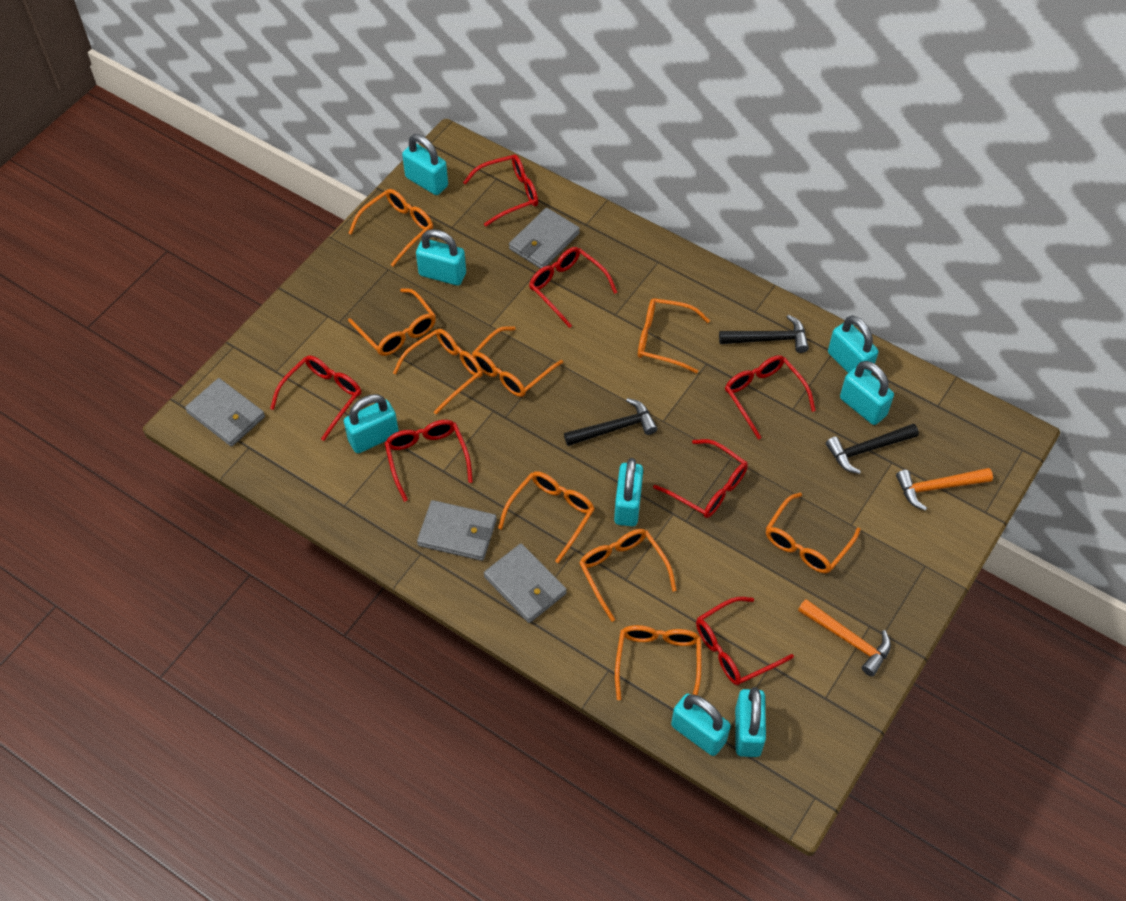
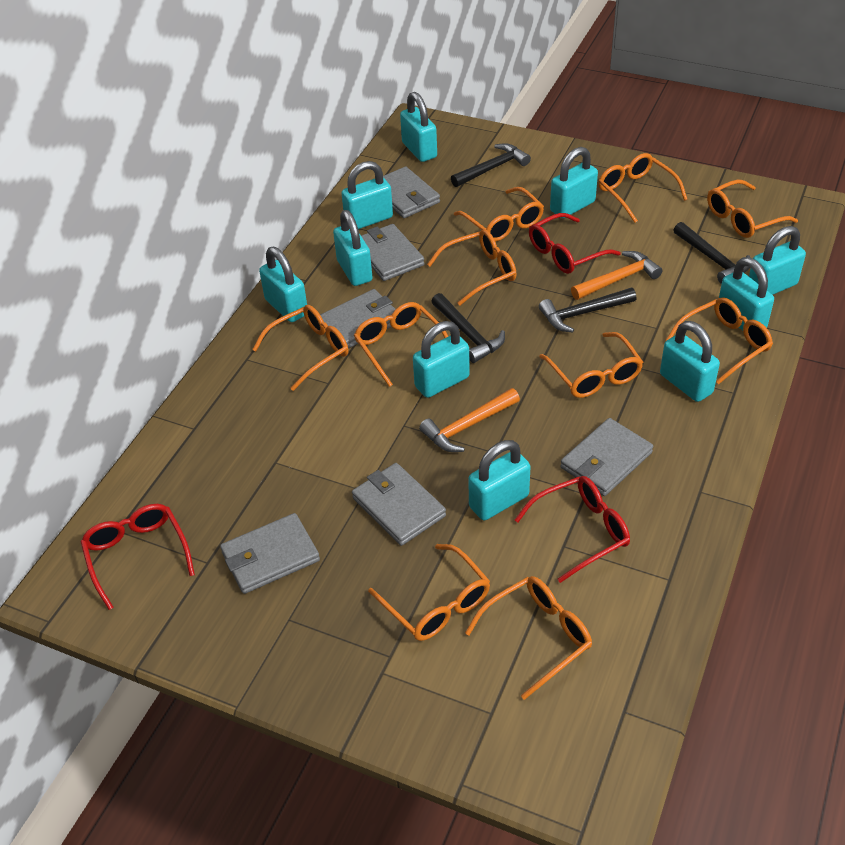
black hammer: [564,398,657,446] [719,315,809,353] [826,423,919,474] = 3 -> [431,293,505,363] [451,143,531,187] [539,288,636,333] [673,222,750,284] = 4
grey wallet: [185,378,265,447] [417,500,497,561] [484,543,567,623] [509,208,580,269] = 4 -> [220,513,320,594] [320,289,396,348] [352,463,446,546] [361,224,425,281] [383,167,440,218] [560,418,653,496] = 6
orange glasses: [348,288,436,356] [349,189,433,266] [393,329,483,414] [472,326,563,397] [498,471,595,563] [579,529,677,622] [615,625,701,700] [638,298,710,373] [766,493,861,573] = 9 -> [252,305,349,391] [354,302,449,387] [368,544,490,641] [427,229,517,306] [454,187,544,242] [465,576,592,700] [539,332,643,398] [598,153,687,223] [665,297,773,384] [707,179,798,238] = 10
red glasses: [270,356,361,441] [385,420,473,502] [463,155,538,227] [529,247,617,328] [653,439,748,518] [696,597,794,685] [725,355,816,440] = 7 -> [81,504,195,610] [515,476,630,583] [529,213,621,274] = 3
turquoise padlock: [344,394,399,453] [402,134,448,195] [416,229,466,286] [614,458,643,526] [671,693,731,756] [735,687,766,757] [828,316,878,374] [840,361,894,425] = 8 -> [259,247,307,322] [333,210,373,286] [341,161,393,229] [400,92,437,162] [413,321,470,398] [468,440,530,520] [550,147,598,218] [660,321,720,402] [719,257,774,331] [749,226,806,295] = 10

